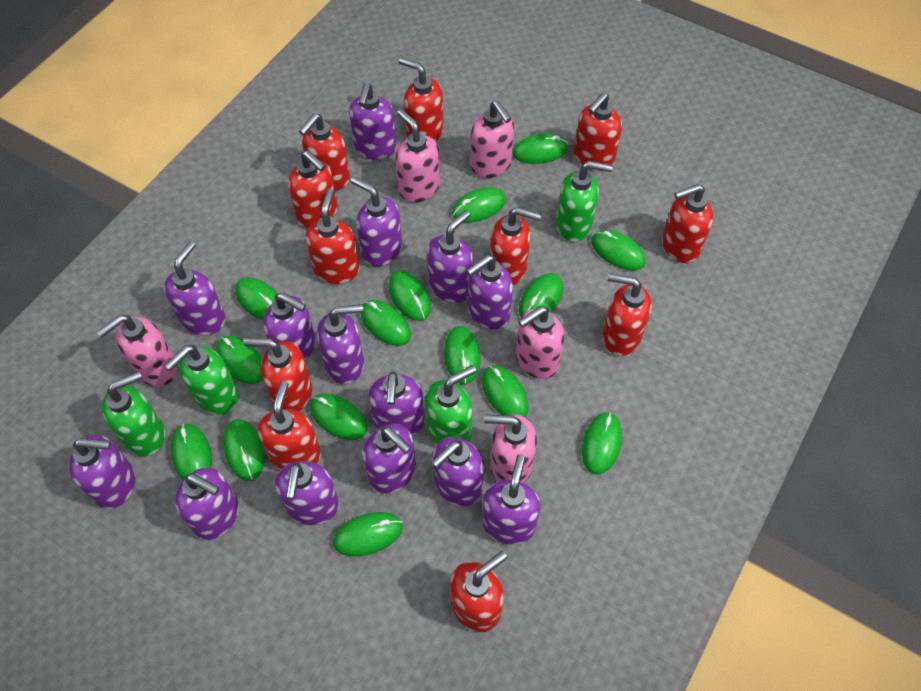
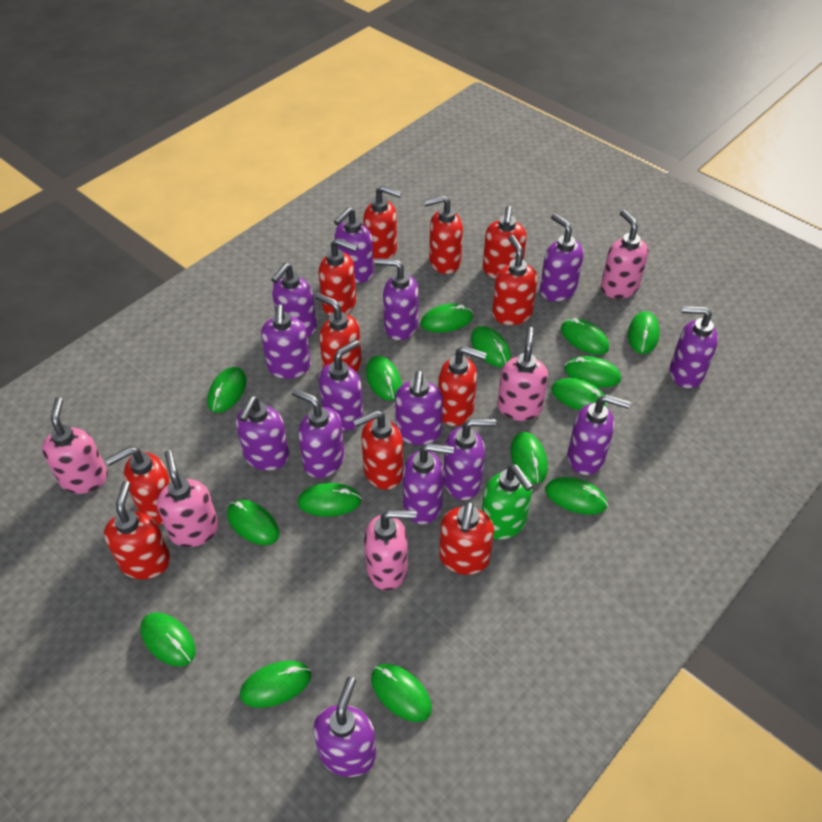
green soap dispenser: [102,371,165,456] [165,345,239,415] [425,365,476,444] [556,161,613,242] = 4 -> [482,464,533,540] = 1

